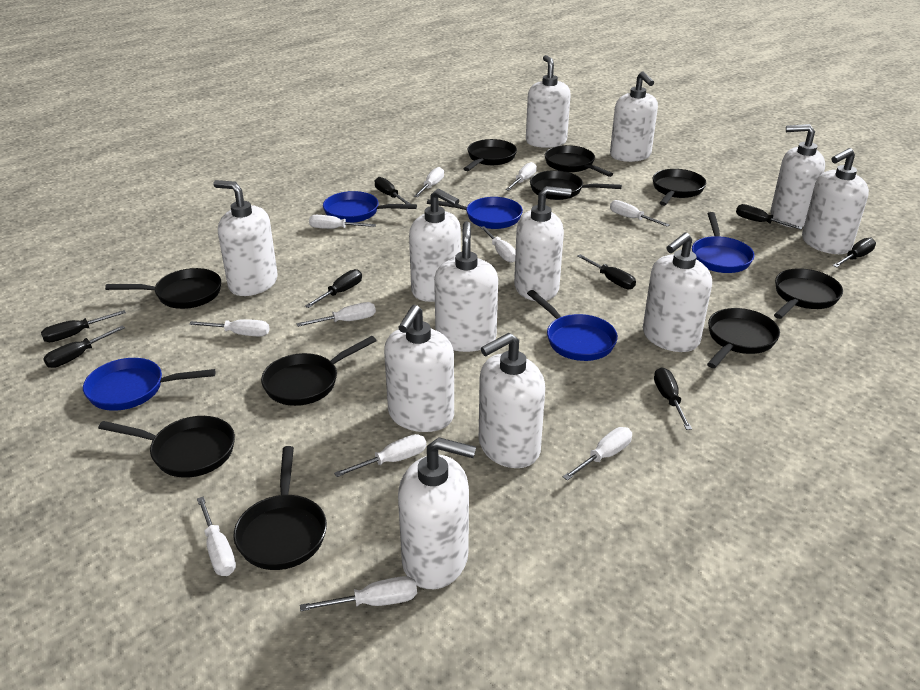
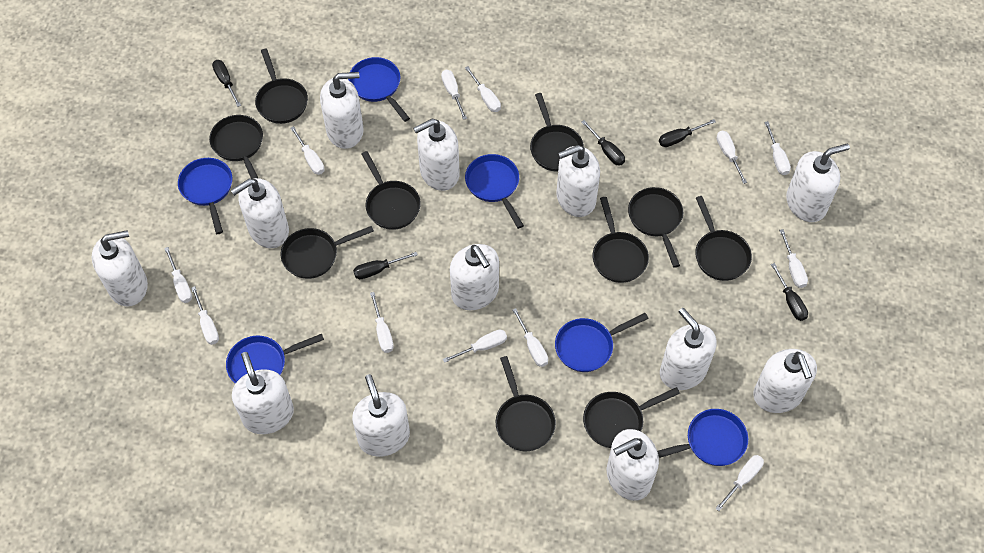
black screwdriver: [41,310,126,342] [44,326,125,368] [305,269,362,308] [375,177,410,204] [577,254,636,289] [654,368,692,430] [736,204,803,230] [833,238,876,267] = 8 -> [212,60,241,107] [353,252,418,279] [582,120,625,166] [659,119,716,147] [771,263,808,321] = 5
blue pan: [83,358,216,411] [323,191,417,223] [427,197,523,229] [527,290,618,361] [692,212,755,273] = 5 -> [178,158,232,234] [226,334,324,384] [348,57,410,122] [465,154,524,229] [555,313,649,372] [657,409,748,466] = 6
white screwdriver: [189,319,270,337] [197,497,236,576] [297,302,376,327] [300,576,417,611] [309,215,376,229] [334,434,426,477] [414,167,444,197] [480,226,516,263] [505,162,537,191] [563,427,632,480] [610,200,670,227] = 11 -> [164,247,192,303] [191,286,219,345] [290,126,324,175] [370,292,394,353] [441,70,467,120] [443,330,507,363] [465,66,501,112] [512,308,548,367] [715,455,764,511] [717,131,747,184] [764,121,791,175] [779,229,808,288] = 12

